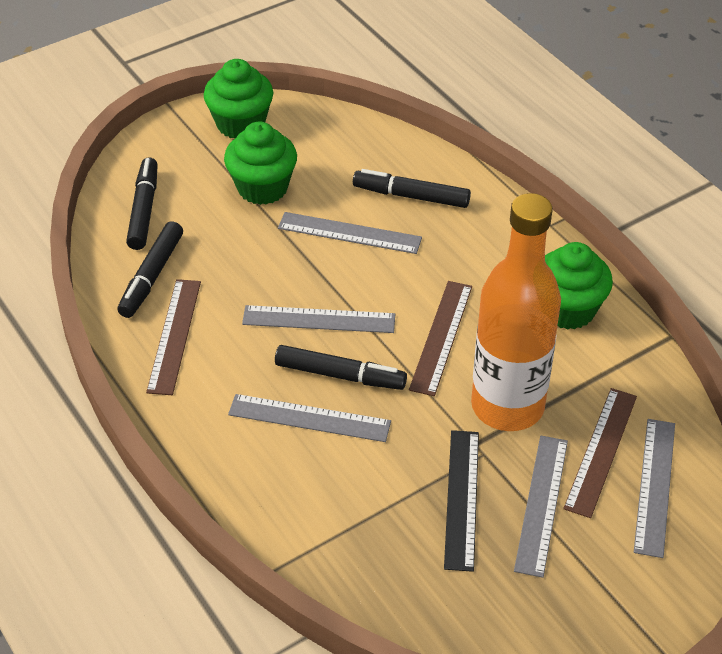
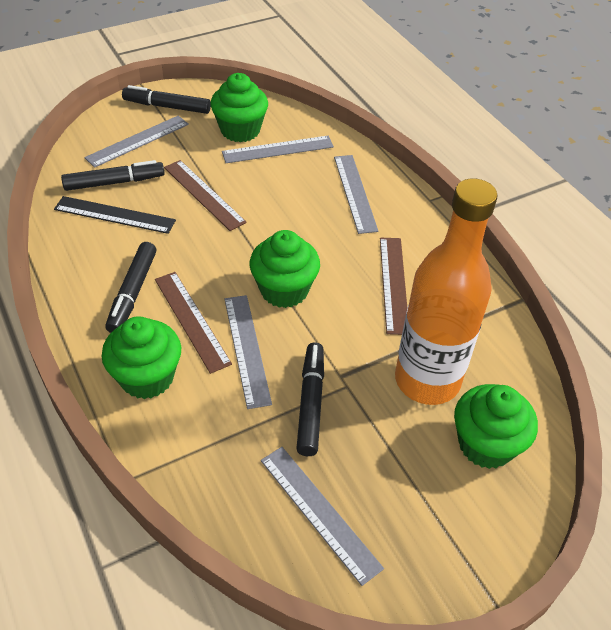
green cupcake: [204,59,273,139] [224,122,297,205] [545,242,613,330] = 3 -> [102,316,181,399] [211,73,268,142] [249,230,320,308] [454,384,538,469] = 4

